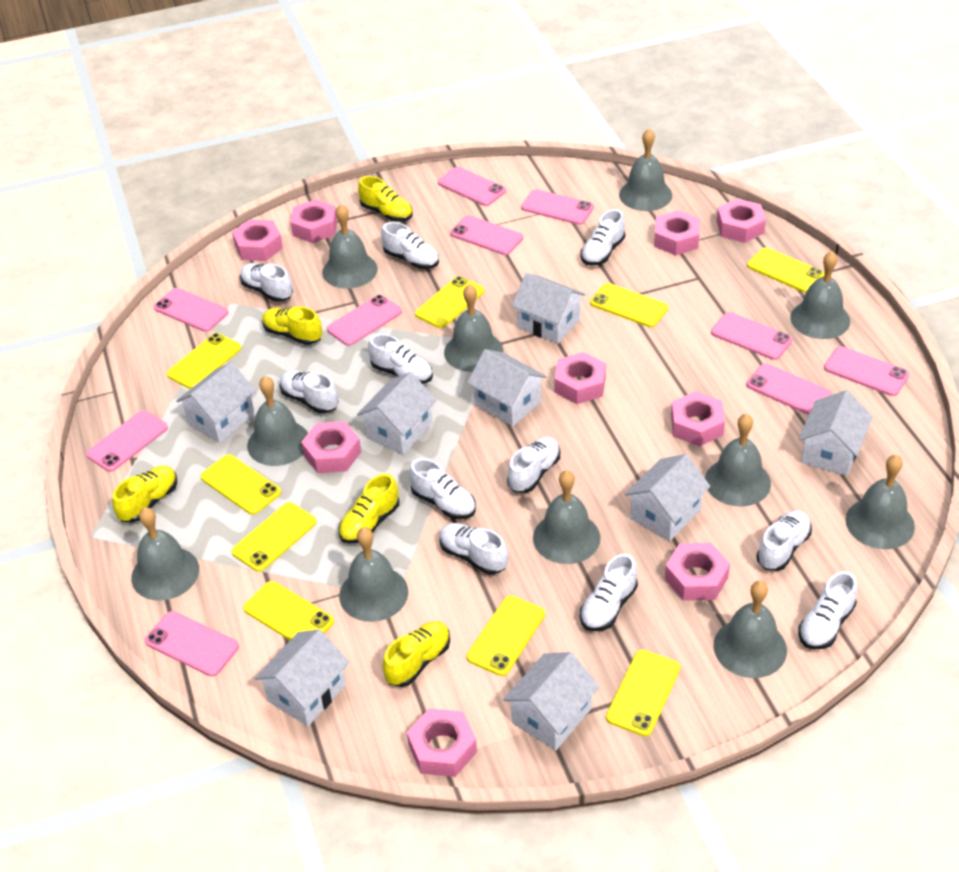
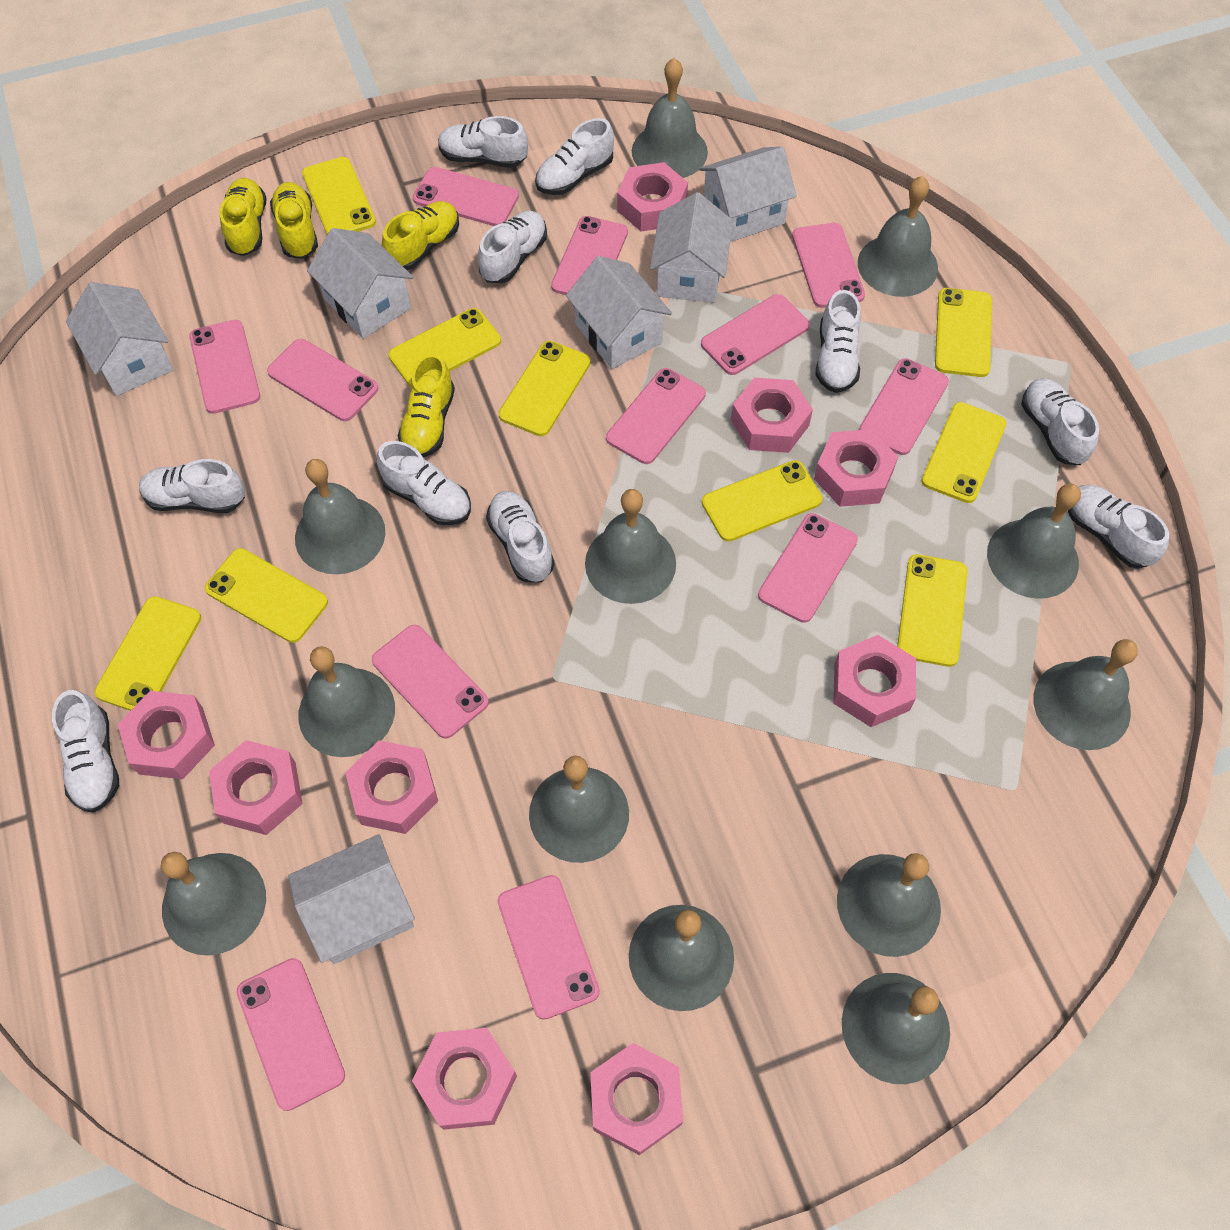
grey bell: [131,507,199,601] [247,376,308,466] [322,204,378,289] [339,527,408,622] [444,284,503,372] [533,470,600,564] [619,129,672,211] [705,413,771,507] [714,581,787,678] [790,251,850,339] [845,455,915,549] = 11 -> [161,852,266,956] [295,459,385,574] [298,646,395,757] [529,756,629,863] [585,489,676,604] [629,905,734,1011] [632,58,708,178] [837,853,941,957] [842,973,950,1084] [858,176,938,297] [987,484,1081,599] [1034,639,1138,750] = 12
pink phone: [86,410,168,472] [145,611,239,677] [154,288,228,332] [327,295,402,346] [438,167,506,206] [450,215,523,255] [521,189,594,225] [711,312,792,360] [746,363,831,415] [824,346,909,396] = 10 -> [189,320,260,414] [236,958,345,1111] [267,339,378,421] [372,625,489,739] [413,167,519,226] [497,875,600,1020] [551,216,628,295] [606,368,706,464] [701,294,810,375] [758,513,858,623] [792,223,865,308] [859,358,949,455] = 12
white house: [176,362,256,443] [255,629,349,726] [357,372,437,455] [467,349,547,426] [503,652,599,751] [512,273,585,344] [625,454,710,541] [799,390,873,476] = 8 -> [66,282,173,396] [288,834,415,964] [307,228,413,339] [566,256,672,369] [650,192,733,303] [699,147,797,242] = 6
white shoe: [240,263,293,302] [280,370,339,414] [368,334,433,384] [381,222,439,269] [409,458,476,519] [439,523,508,575] [507,436,560,493] [580,554,638,631] [581,209,625,266] [756,510,812,571] [798,571,857,649] = 11 -> [52,690,119,813] [139,459,245,513] [377,441,471,525] [438,116,528,168] [478,211,547,283] [486,491,554,582] [535,118,614,195] [816,290,861,393] [1021,378,1099,465] [1068,485,1169,569] = 10
yellow shoe: [112,466,177,523] [262,306,322,345] [338,474,399,544] [358,176,413,222] [382,621,450,687] = 5 -> [220,178,266,256] [270,182,318,259] [382,201,459,270] [398,354,455,458] = 4

